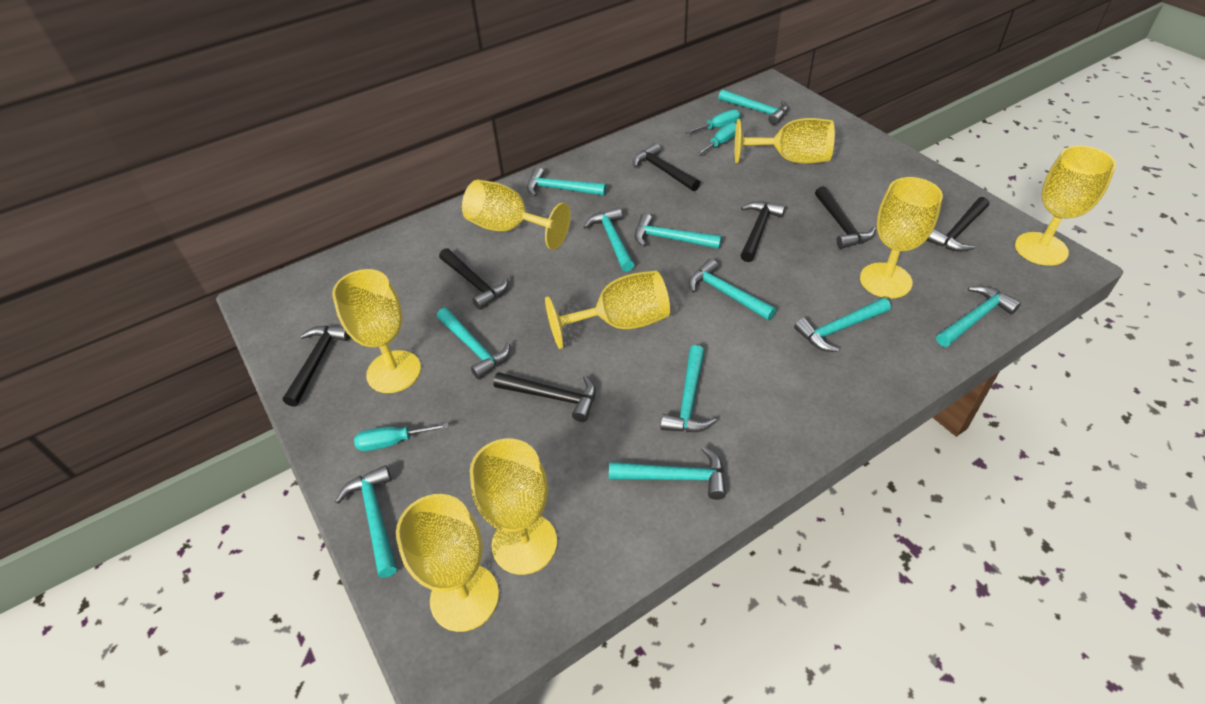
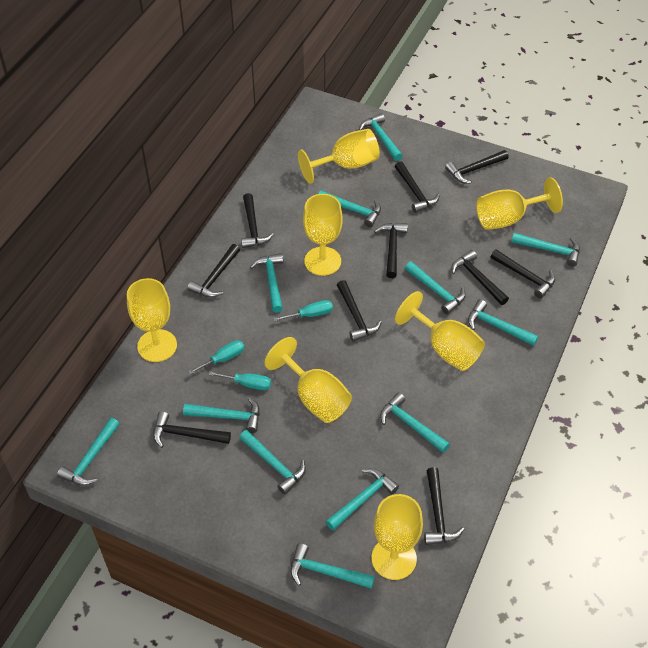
black hammer: [283,326,350,407] [439,248,508,310] [493,372,596,422] [633,143,700,191] [740,201,785,262] [815,186,876,249] [926,197,989,252] = 7 -> [153,411,231,448] [187,244,240,298] [241,193,274,248] [337,280,382,342] [374,223,408,278] [395,161,440,213] [424,467,464,545] [445,150,508,184] [451,250,509,305] [491,249,555,298] = 10
turquoise hammer: [335,465,397,578] [437,308,510,379] [527,167,606,196] [583,207,634,272] [609,446,726,500] [635,213,722,249] [661,345,717,432] [689,259,776,320] [718,89,788,125] [794,298,891,352] [936,286,1021,347] = 11 -> [57,418,120,486] [183,398,260,433] [239,430,306,494] [250,253,283,313] [290,543,375,589] [318,190,381,227] [325,468,399,530] [359,113,403,161] [380,393,450,453] [405,261,466,315] [468,299,538,346] [511,233,580,266] = 12
yellow goblet: [332,269,421,393] [396,494,499,632] [462,180,571,250] [470,439,557,575] [545,270,670,349] [735,118,835,164] [860,177,943,298] [1015,146,1116,266] = 8 -> [127,278,177,362] [265,337,352,423] [298,129,380,184] [303,194,343,276] [371,494,423,580] [395,291,485,371] [476,177,563,230] = 7

